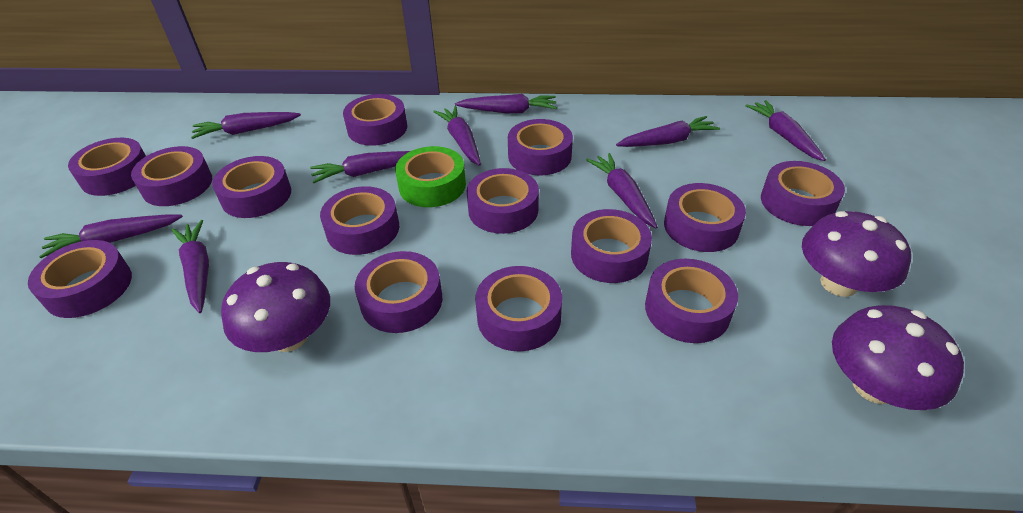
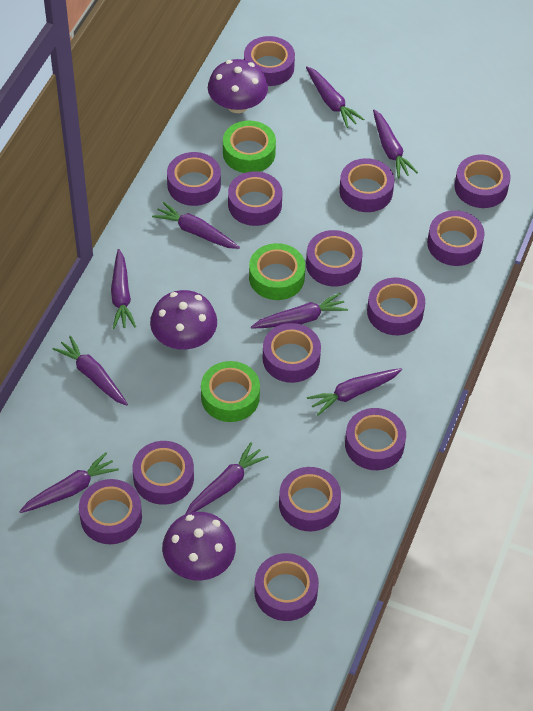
green tape: [395,146,466,207] = 1 -> [201,361,260,422] [223,120,276,173] [249,243,305,300] = 3

